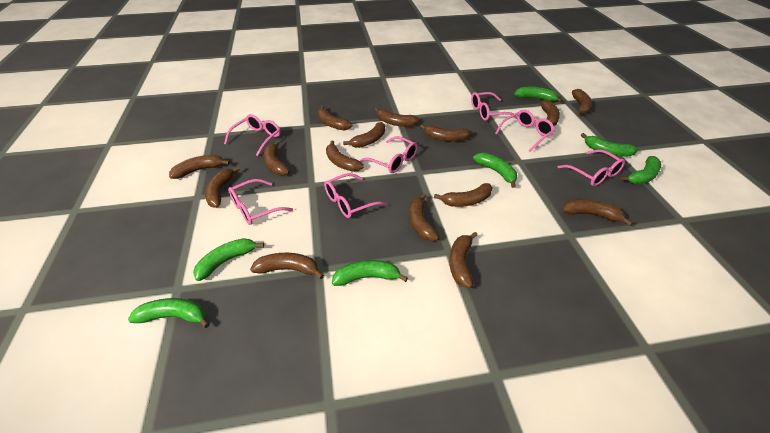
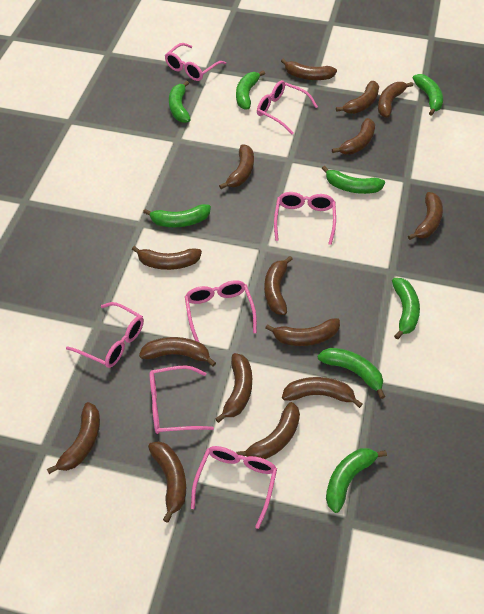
green banana: [128,298,210,328] [193,238,264,281] [332,260,408,286] [473,153,517,188] [514,87,562,103] [581,133,638,157] [620,156,661,184] = 7 -> [143,204,211,227] [169,81,191,123] [236,70,265,110] [318,348,385,399] [322,166,385,194] [326,448,387,513] [392,278,420,339] [413,74,443,116] = 8

